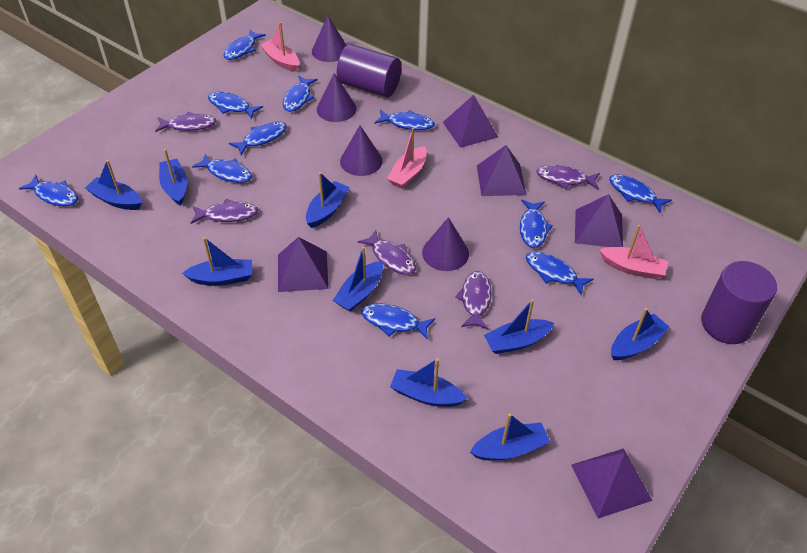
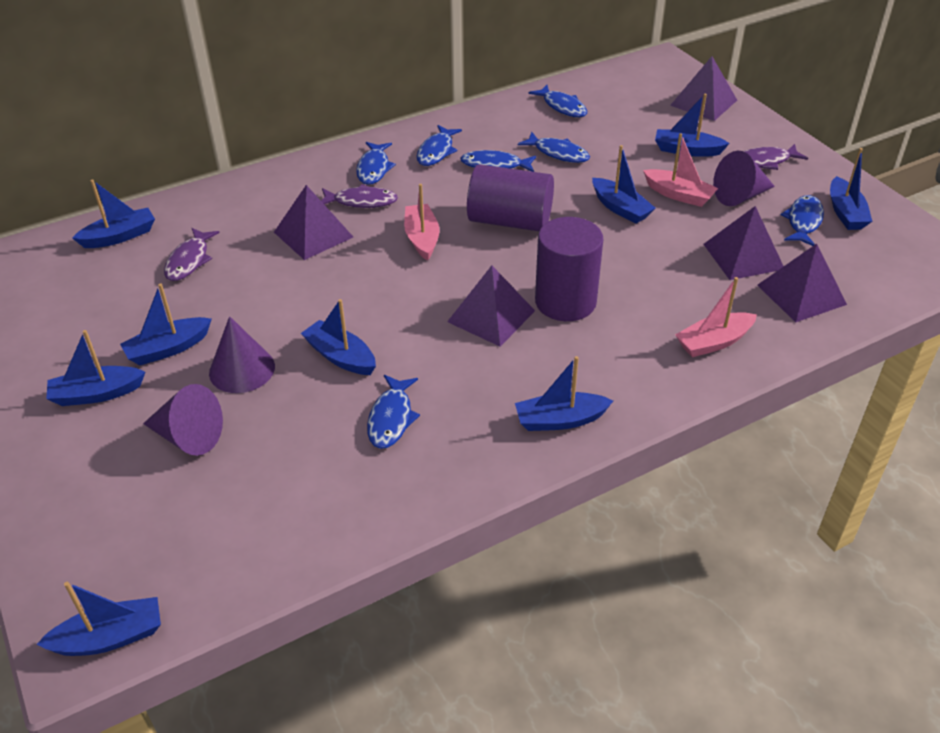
blue fish: [19,174,78,206] [192,153,252,183] [208,92,263,119] [224,30,266,60] [229,122,287,155] [283,76,318,112] [361,303,435,340] [375,110,435,130] [520,200,553,248] [526,252,594,295] [609,174,672,213] = 11 -> [356,142,396,185] [367,375,420,449] [417,125,462,166] [460,150,536,172] [518,132,590,163] [529,85,587,117] [781,195,824,246] = 7
purple cone: [312,16,347,62] [317,73,357,122] [340,125,383,176] [422,217,469,271] = 4 -> [143,384,223,456] [209,316,275,393] [713,151,775,206] = 3
purple fish: [155,112,216,132] [191,199,258,224] [358,230,416,275] [455,271,491,330] [536,165,600,190] = 5 -> [164,228,220,281] [321,184,398,208] [743,144,808,170] = 3

